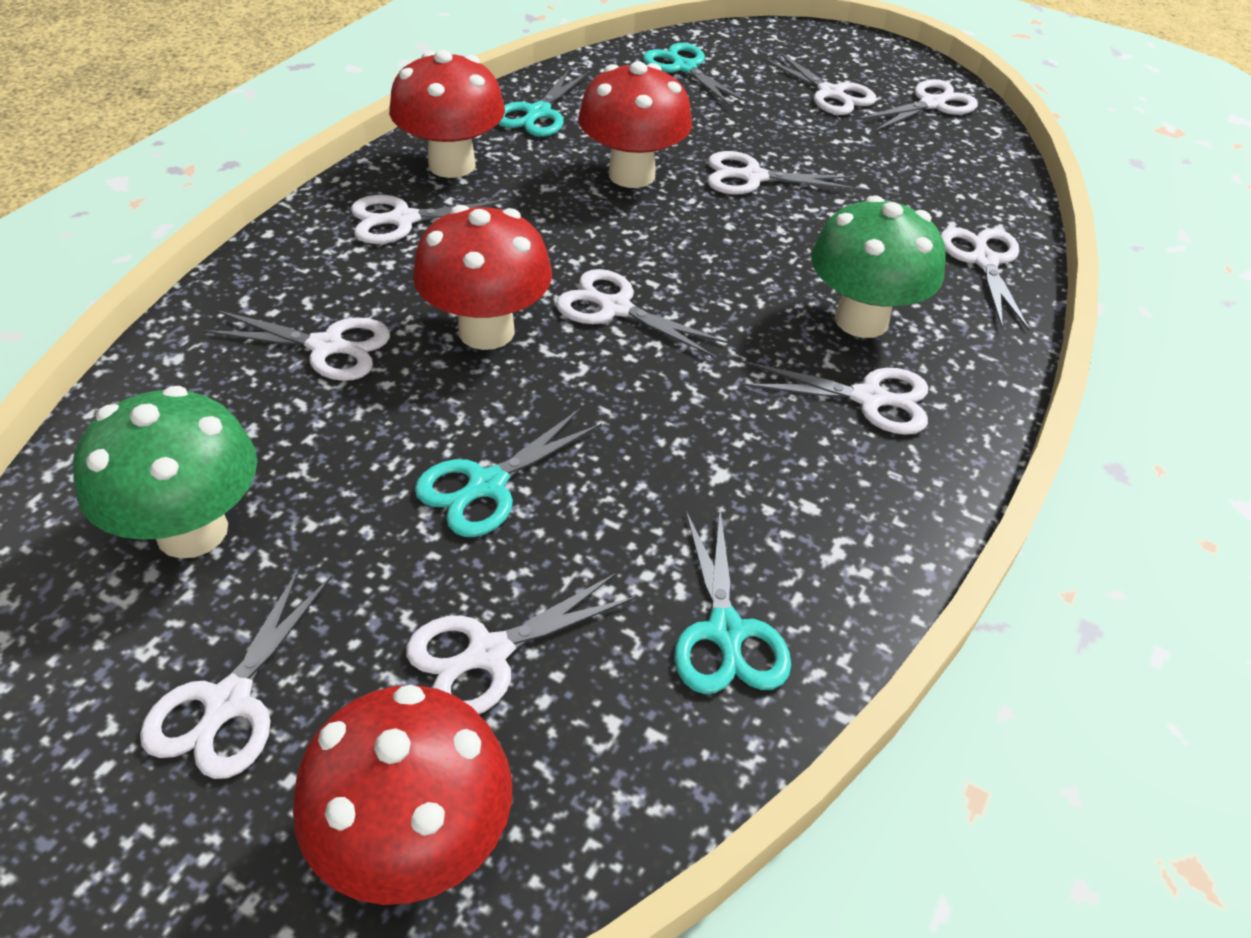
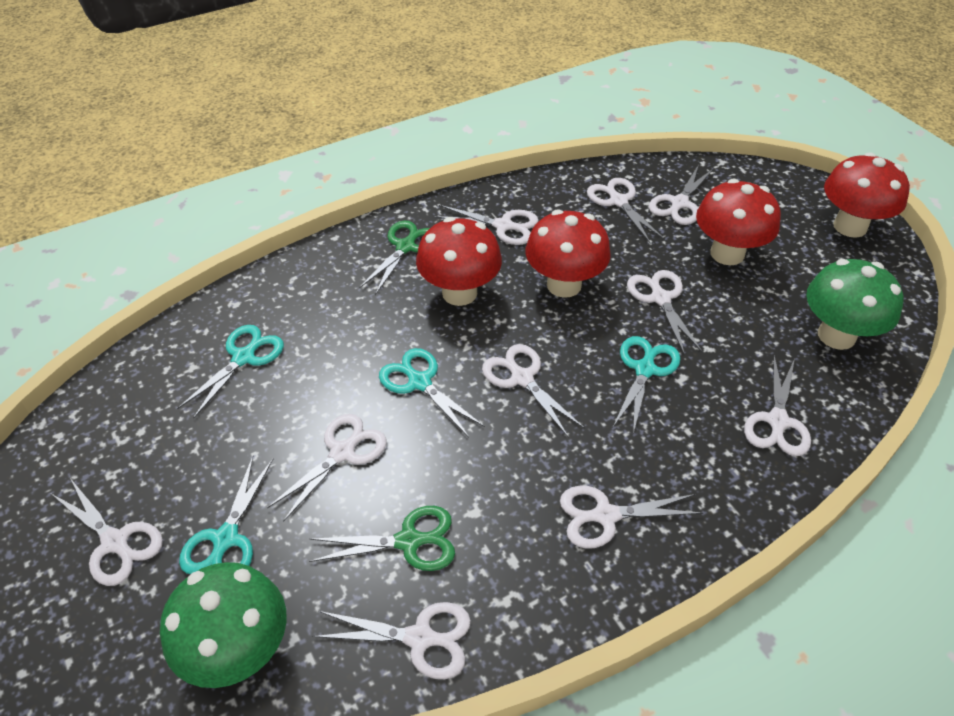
green scissors: none = 0 -> [309,506,455,571] [359,221,430,295] = 2

